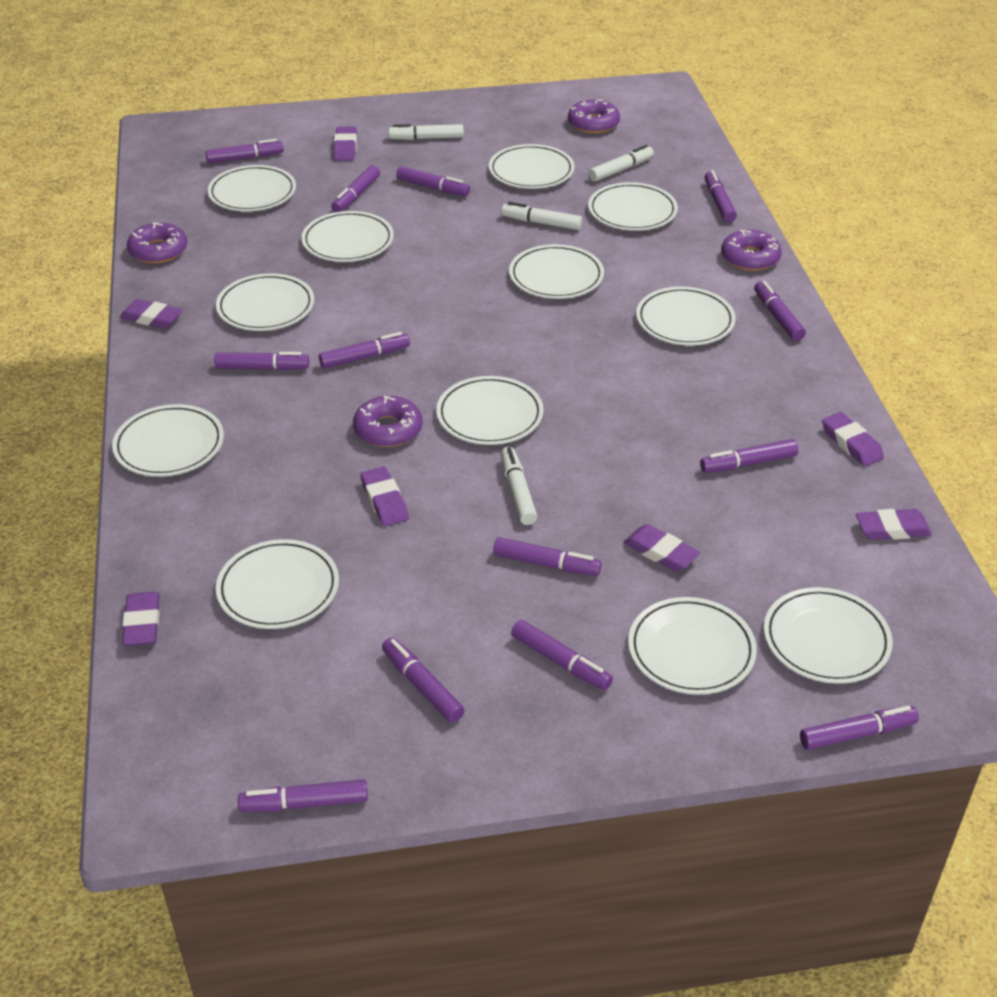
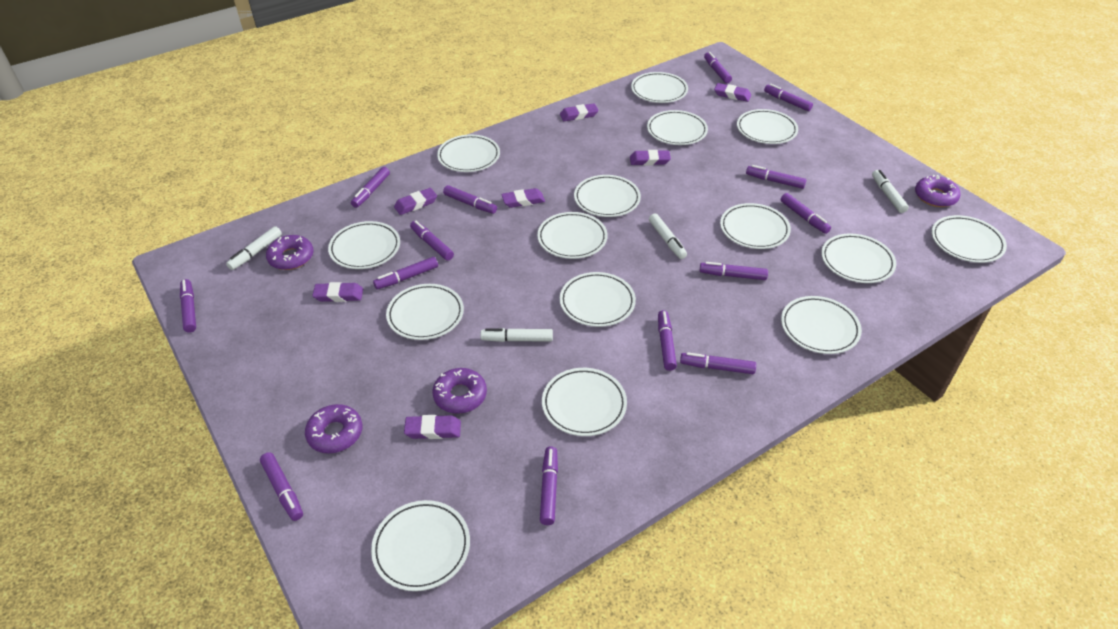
purple marker: [205,139,284,164] [214,352,309,370] [238,779,368,812] [319,332,410,369] [331,165,380,212] [382,638,465,723] [396,166,470,196] [493,537,602,576] [511,620,613,691] [700,439,798,473] [705,170,737,222] [754,281,806,341] [800,706,919,750] = 13 -> [180,279,196,333] [260,452,303,521] [351,167,390,208] [373,257,438,289] [410,220,454,261] [443,185,497,214] [540,446,558,525] [658,310,677,371] [680,352,756,374] [700,262,768,280] [704,52,732,83] [746,165,806,189] [764,84,813,111] [781,193,831,234] = 14
white plate: [112,404,224,477] [208,165,296,211] [216,273,314,331] [216,539,339,629] [301,211,394,262] [436,376,544,445] [489,144,575,189] [509,244,604,299] [588,182,678,231] [628,597,757,695] [636,287,736,346] [764,587,893,684] = 12 -> [328,221,400,269] [371,500,470,591] [386,284,464,340] [437,135,500,172] [537,212,608,259] [542,368,627,436] [560,272,636,327] [574,175,641,217] [631,72,688,103] [647,110,708,145] [720,203,791,249] [737,109,798,144] [781,296,862,354] [821,233,896,283] [932,215,1007,263] = 15

